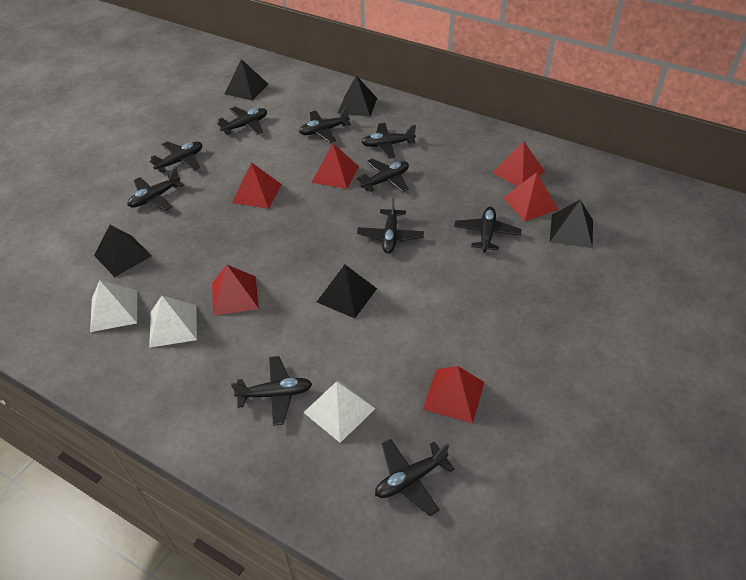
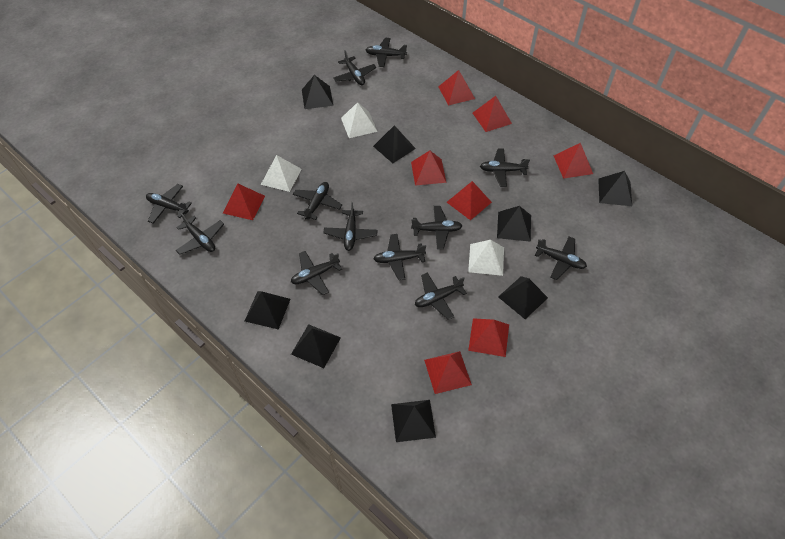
black plane: [128,167,184,210] [150,141,202,172] [217,107,267,135] [231,356,312,426] [299,107,351,143] [357,158,409,193] [357,198,424,253] [361,123,416,158] [375,439,455,516] [454,207,522,253] = 10 -> [146,184,192,224] [175,213,224,255] [291,251,342,295] [293,182,342,220] [323,202,378,251] [333,50,376,85] [366,38,407,67] [374,234,426,280] [411,206,462,249] [415,272,467,320] [480,148,530,187] [535,237,587,280] = 12
black pyramid: [94,225,152,277] [225,59,268,101] [317,264,377,318] [338,75,377,117] [550,199,593,248] = 5 -> [245,291,291,329] [291,324,341,368] [302,75,333,109] [373,125,416,163] [391,400,436,442] [497,206,531,242] [498,276,548,319] [598,171,632,206] = 8
red pyramid: [212,265,259,316] [232,162,282,209] [311,143,359,189] [423,366,484,424] [492,141,545,187] [503,172,558,222] = 6 -> [223,183,265,220] [411,151,446,186] [424,351,472,394] [438,70,475,105] [447,181,492,220] [468,318,509,357] [473,96,512,132] [554,143,593,179] = 8

